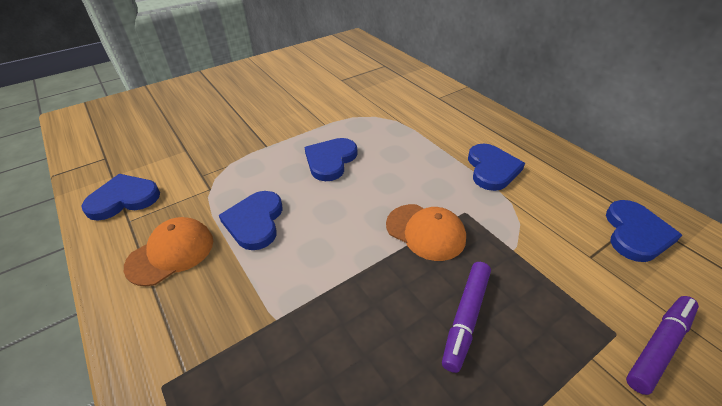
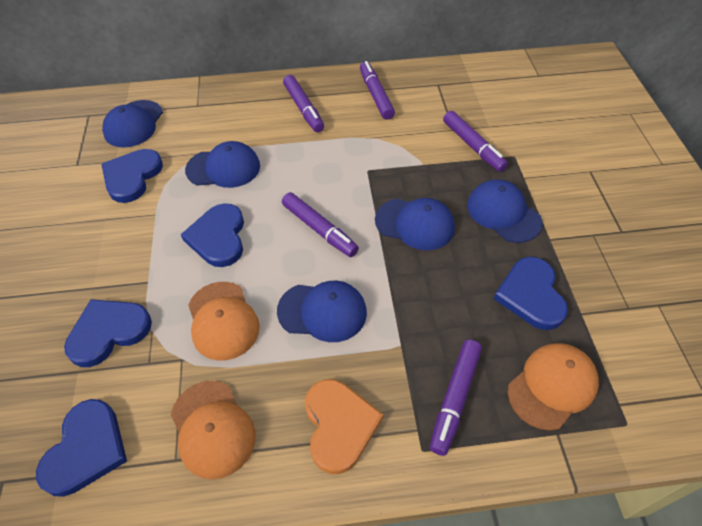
blue cap: none = 0 -> [102,100,163,148] [185,141,260,188] [277,281,367,342] [375,198,455,250] [467,179,543,243] = 5
orange cap: [124,217,213,286] [386,204,466,261] = 2 -> [171,381,256,480] [188,282,260,361] [508,343,599,431] = 3
orange heart: none = 0 -> [305,379,383,474] = 1
purple marker: [442,262,491,373] [626,296,699,395] = 2 -> [282,192,359,257] [283,75,324,132] [360,61,395,120] [430,340,482,456] [443,111,508,172] = 5

